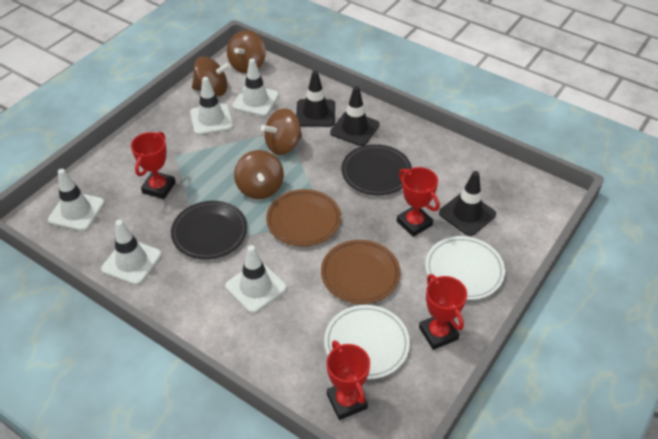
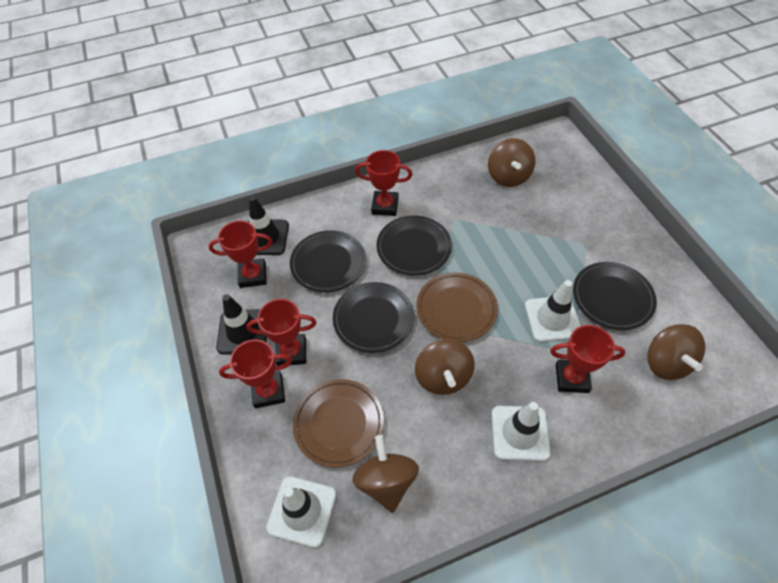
black plate: [171,201,247,259] [341,144,412,195] = 2 -> [290,230,366,293] [333,282,414,353] [377,216,452,276] [573,262,657,330] = 4
black traffic cone: [296,71,335,127] [330,86,380,146] [439,171,496,236] = 3 -> [216,294,267,355] [248,196,289,255] = 2
red trophy: [131,132,176,199] [327,340,370,420] [397,167,440,237] [419,274,467,350] = 4 -> [209,221,273,288] [219,340,292,408] [247,299,317,366] [355,150,413,216] [550,325,625,393] = 5
white plate: [324,305,410,379] [425,236,505,300] = 2 -> none = 0
white traffic cone: [48,169,104,231] [101,220,162,285] [190,77,233,135] [225,245,287,313] [232,58,279,116] = 5 -> [266,476,337,548] [492,402,551,461] [525,280,581,342] = 3

